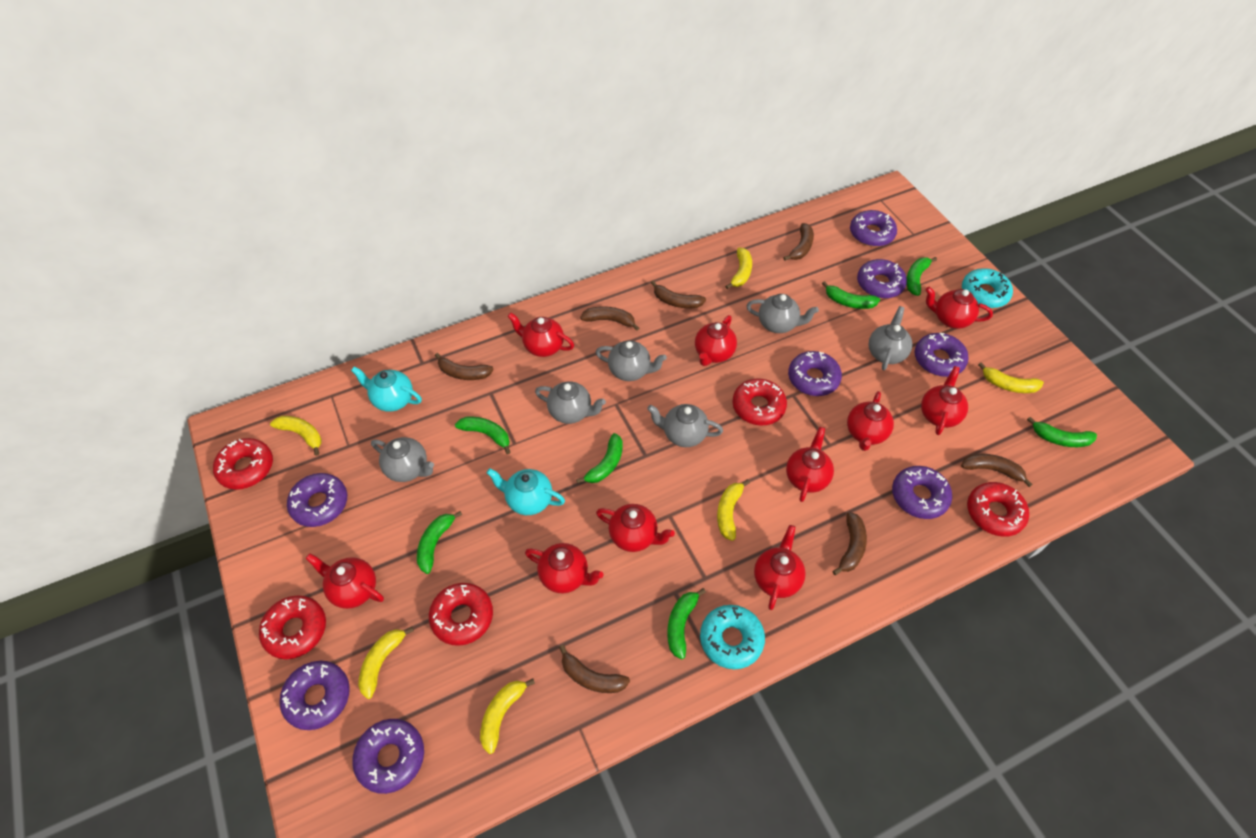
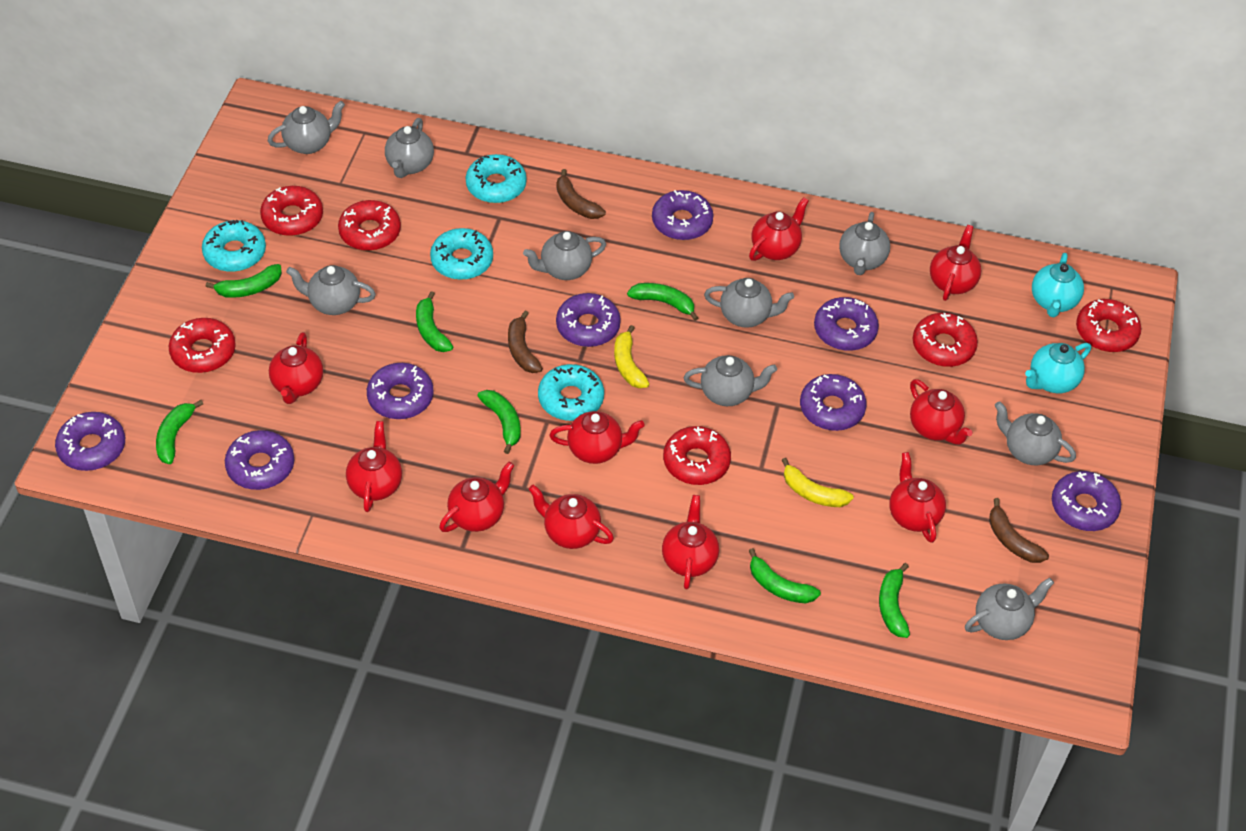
brown banana: [435,353,494,380] [559,645,630,693] [580,306,639,330] [651,280,706,308] [783,223,814,261] [832,512,867,575] [961,454,1033,487] = 7 -> [508,311,543,373] [556,169,606,219] [989,498,1049,563] = 3
grey teapot: [371,437,434,482] [535,381,606,424] [595,340,667,381] [647,404,723,447] [746,294,819,333] [869,306,912,370] = 6 -> [268,101,345,154] [286,265,376,315] [385,118,434,178] [523,231,606,280] [684,355,777,406] [704,278,794,328] [839,212,890,275] [965,578,1054,640] [995,401,1076,465] = 9
red donut: [213,438,273,490] [259,596,326,659] [429,583,493,646] [732,378,787,426] [967,482,1029,537] = 5 -> [169,318,236,373] [260,186,323,236] [338,200,401,251] [663,426,731,485] [913,313,978,367] [1076,299,1141,352] = 6
turquoise donut: [700,605,765,669] [962,268,1013,308] = 2 -> [202,220,266,272] [430,228,493,280] [466,154,527,203] [538,364,604,421] = 4
yellow banana: [270,416,322,456] [358,627,414,699] [480,678,535,754] [717,479,750,541] [725,248,752,289] [978,363,1044,393] = 6 -> [614,325,649,388] [782,458,854,507] = 2

